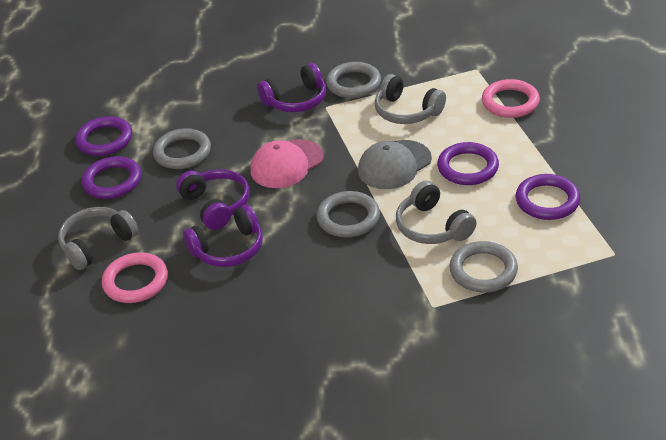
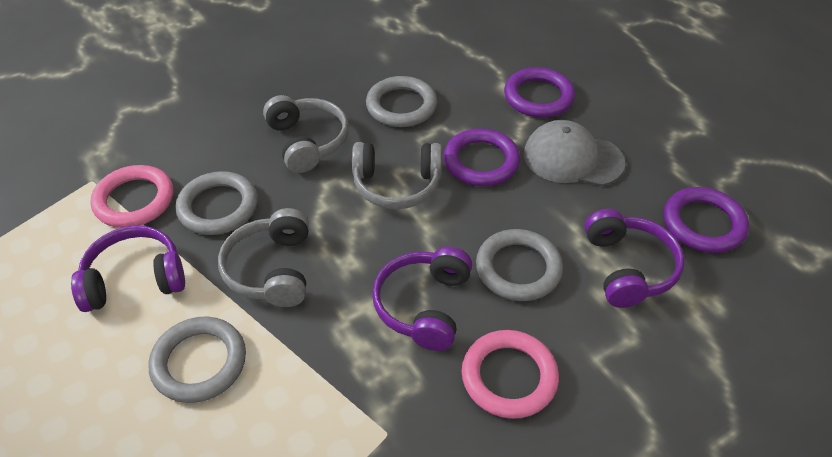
pink cap: [251,139,324,188] = 1 -> none = 0
purple ring: [75,116,132,156] [82,156,141,199] [437,142,499,185] [516,174,580,220] = 4 -> [444,128,520,186] [504,67,575,118] [664,187,749,253] = 3

